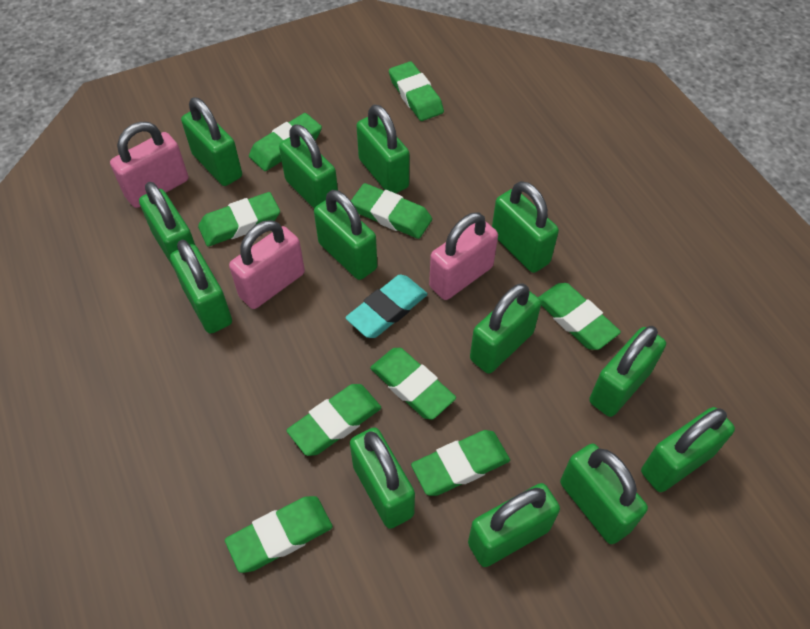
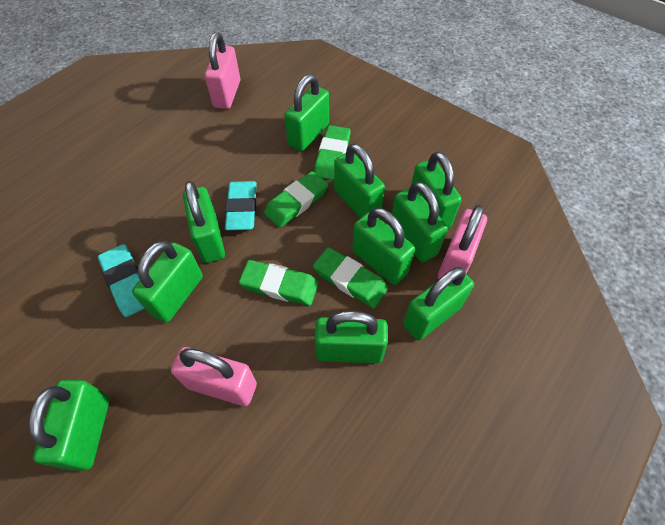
green eraser: [198,192,280,247] [225,496,333,573] [249,113,322,171] [286,384,381,456] [351,183,432,239] [370,348,456,420] [389,61,444,121] [411,430,510,496] [538,283,621,350] = 9 -> [239,260,319,306] [264,171,328,228] [313,247,388,308] [314,125,351,180] = 4
green padlock: [139,182,196,268] [170,240,232,334] [181,97,242,186] [279,124,338,208] [314,190,377,280] [350,427,415,529] [356,104,409,193] [468,483,560,567] [470,283,541,374] [492,181,559,273] [560,444,648,544] [589,326,666,417] [641,407,735,492] = 13 -> [28,380,110,471] [132,241,203,323] [183,181,225,263] [284,74,329,151] [315,311,388,363] [334,144,385,218] [352,208,415,285] [392,182,448,262] [403,267,474,340] [411,152,462,229] = 10
turquoise eraser: [345,275,428,338] = 1 -> [98,244,145,317] [225,181,257,230] = 2

